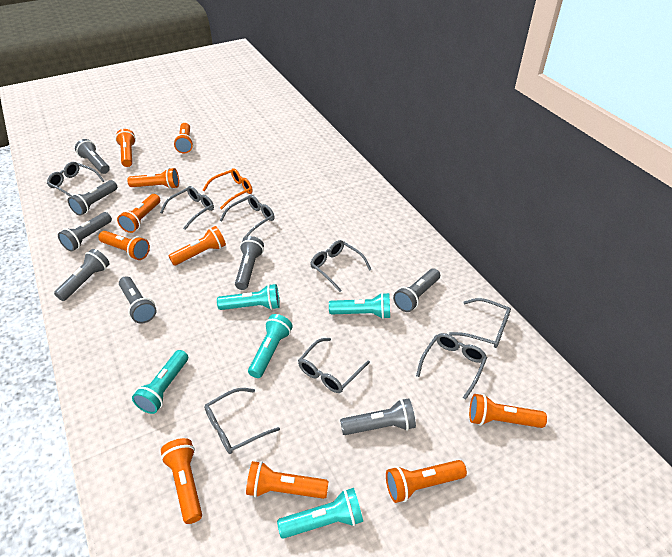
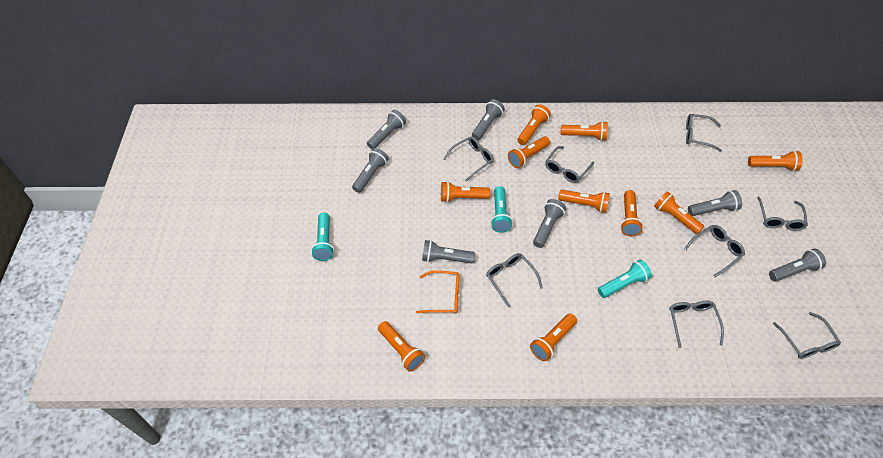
grey flashlight: [54,249,110,301] [58,212,112,251] [68,180,117,216] [75,139,110,174] [119,276,157,324] [235,236,264,290] [340,398,416,435] [393,269,440,312] = 8 -> [352,148,389,193] [367,110,406,149] [422,240,475,264] [472,99,505,140] [533,199,566,248] [688,190,742,216] [769,248,826,282] = 7
turquoise flashlight: [132,350,188,414] [217,284,280,310] [248,314,293,378] [277,488,363,539] [329,293,390,319] = 5 -> [311,213,334,261] [491,186,513,233] [598,260,652,298] = 3

